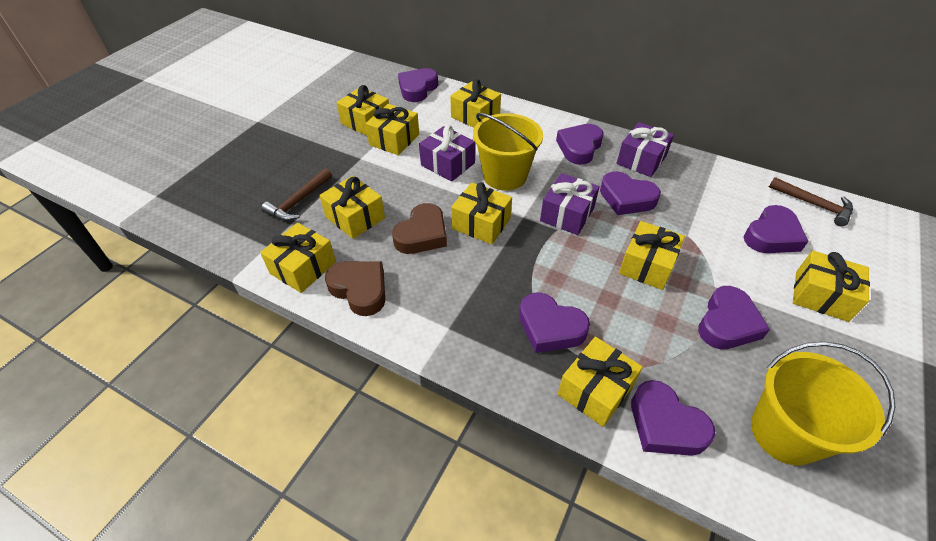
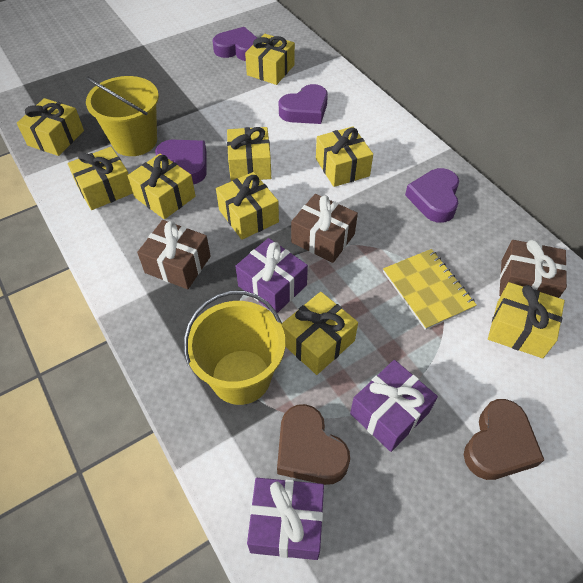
brown gift: none = 0 -> [137,220,211,289] [291,194,358,263] [499,240,567,298] = 3
brown hammer: [261,168,332,221] [769,177,853,226] = 2 -> none = 0
purple heart: [398,68,438,102] [519,292,590,353] [556,124,604,165] [600,171,661,215] [631,380,715,456] [698,286,770,349] [744,205,809,253] = 7 -> [155,140,207,184] [213,27,257,61] [279,84,328,124] [405,168,459,223] = 4
yellow notebook: none = 0 -> [383,249,477,330] = 1

